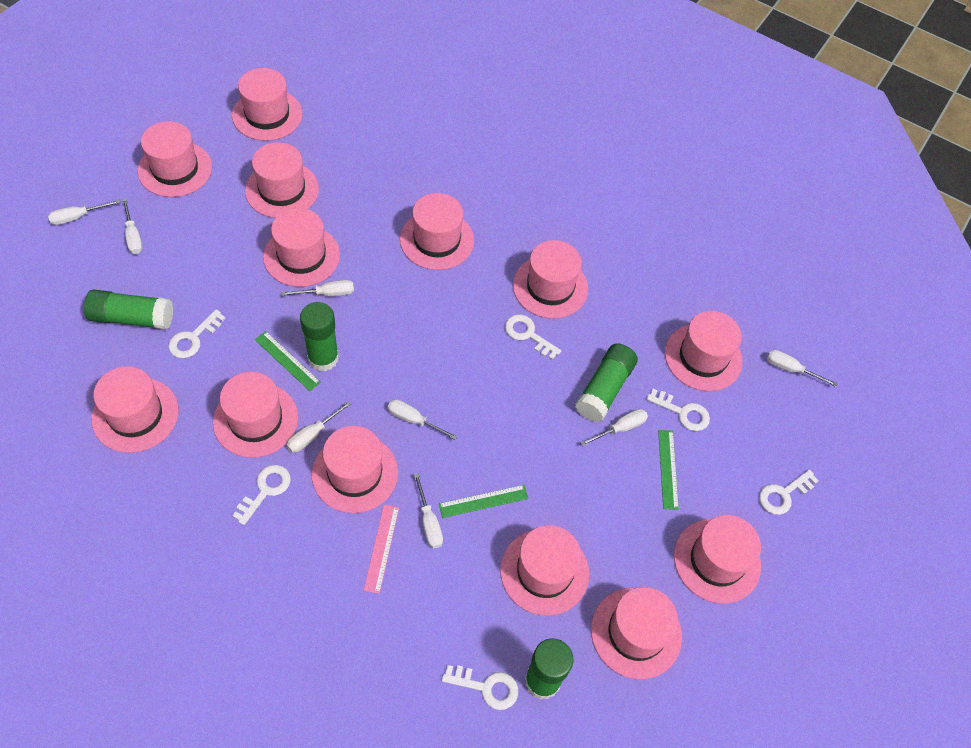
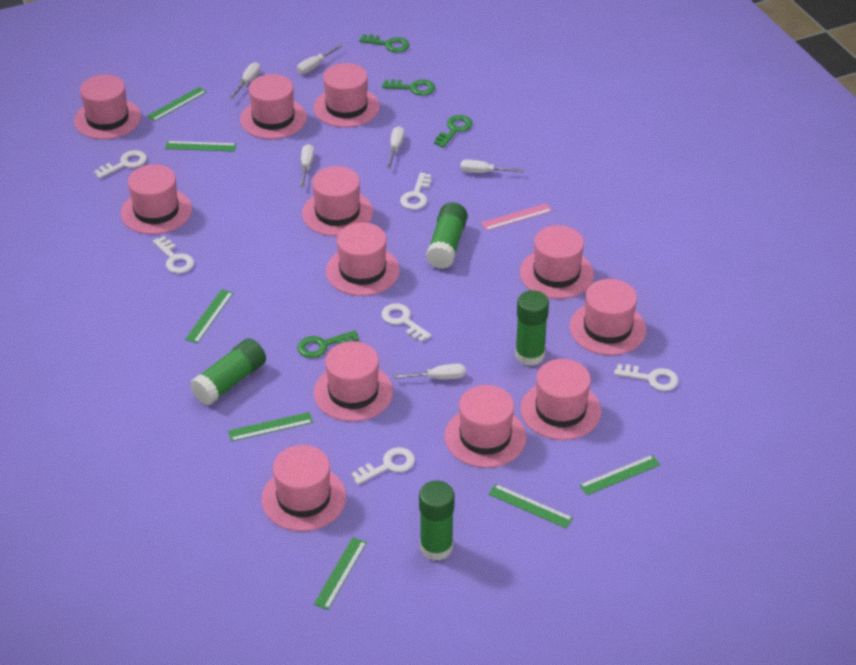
green key: none = 0 -> [297,330,359,358] [359,34,410,53] [382,79,435,96] [434,115,473,148] = 4
green ruler: [255,331,321,391] [439,485,529,518] [658,430,679,510] = 3 -> [147,87,207,121] [165,141,236,152] [185,289,233,343] [228,412,313,442] [313,537,367,610] [488,484,573,529] [579,455,660,495] = 7
pink hat: [91,366,179,453] [138,121,212,197] [213,372,298,458] [232,68,302,141] [245,142,319,218] [263,208,340,287] [312,426,398,513] [400,193,474,270] [500,525,589,616] [513,240,588,319] [591,587,682,680] [665,311,743,391] [674,515,761,604] = 13 -> [74,75,141,139] [121,164,192,234] [240,74,307,139] [261,445,346,531] [302,166,373,236] [314,63,380,127] [314,341,393,422] [326,223,400,296] [445,385,527,468] [520,225,594,299] [521,359,601,440] [570,279,646,356] = 12
white screwdriver: [48,200,120,225] [122,198,143,254] [281,280,354,296] [287,401,351,453] [388,399,457,440] [414,473,443,548] [580,409,648,446] [767,350,838,387] = 8 -> [230,62,261,99] [297,45,342,74] [300,144,314,187] [387,126,404,168] [393,364,466,380] [460,160,524,173] = 6

